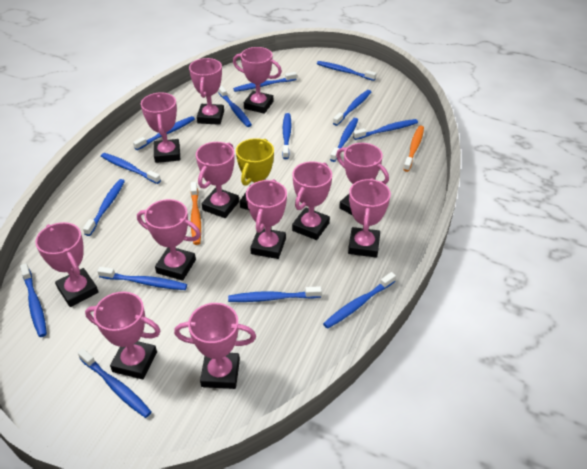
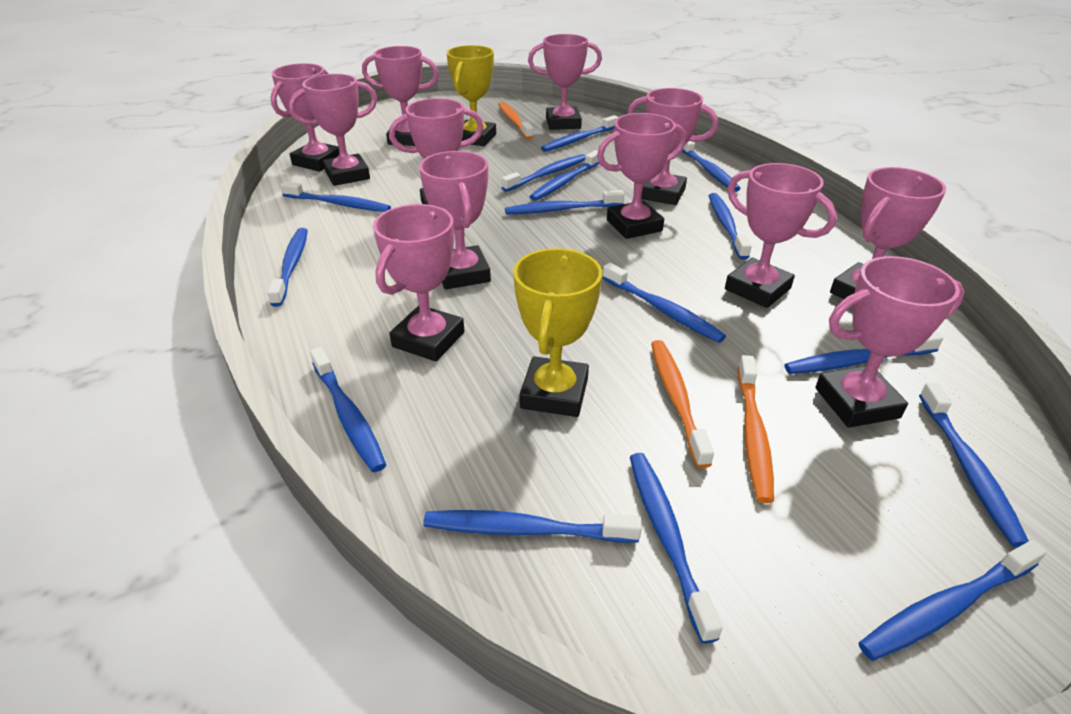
orange toothbrush: [191,182,201,245] [403,125,424,172] = 2 -> [498,102,534,139] [651,340,714,468] [738,355,774,503] = 3
yellow trophy: [236,138,274,210] = 1 -> [446,45,496,146] [513,248,602,417] = 2

